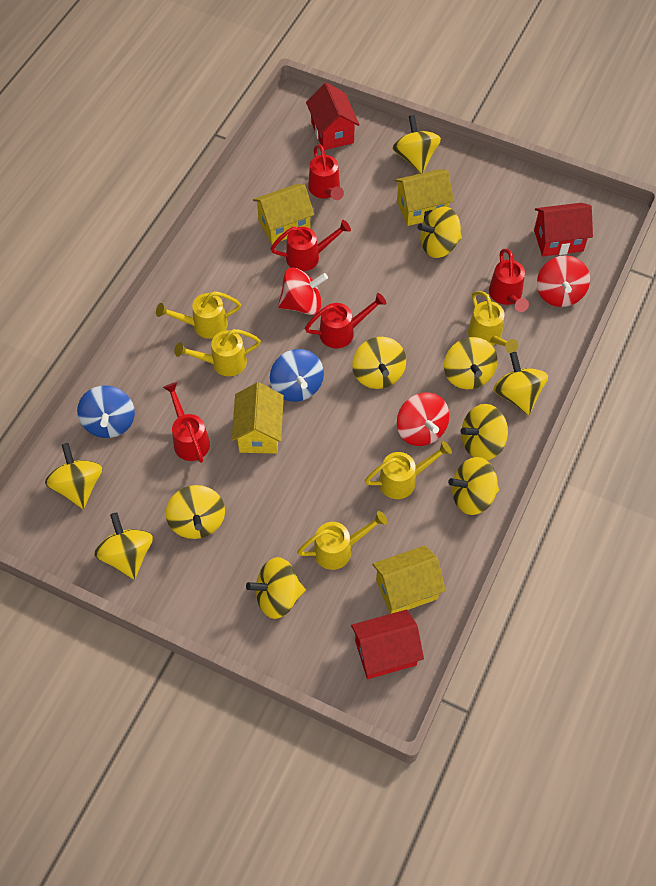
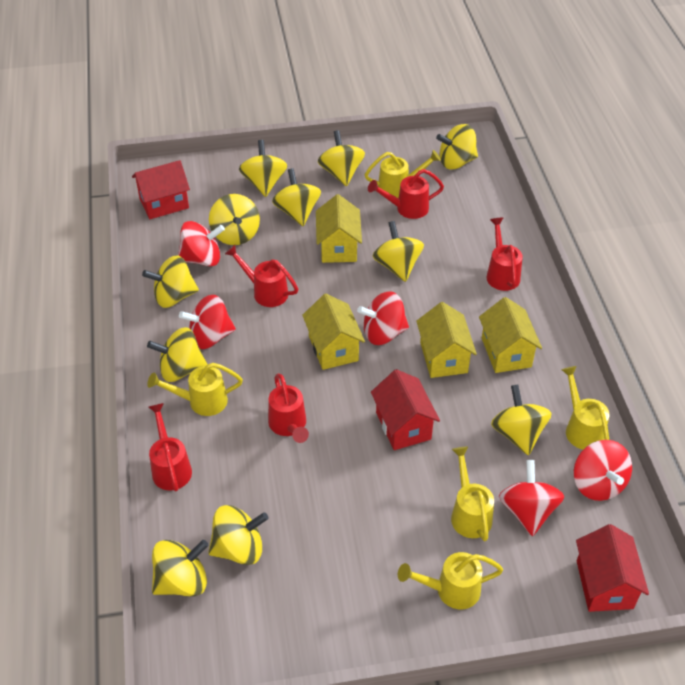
blue spinning top: [77,386,135,438] [270,349,324,402] = 2 -> none = 0
red spinning top: [278,268,328,315] [397,392,449,446] [537,255,590,307] = 3 -> [178,221,225,266] [179,295,236,349] [357,291,409,345] [499,460,565,536] [574,440,632,501] = 5

